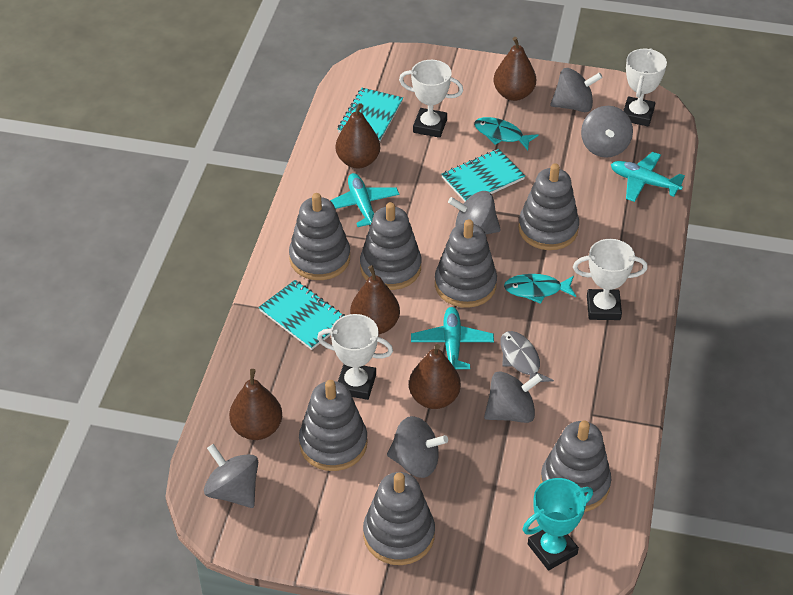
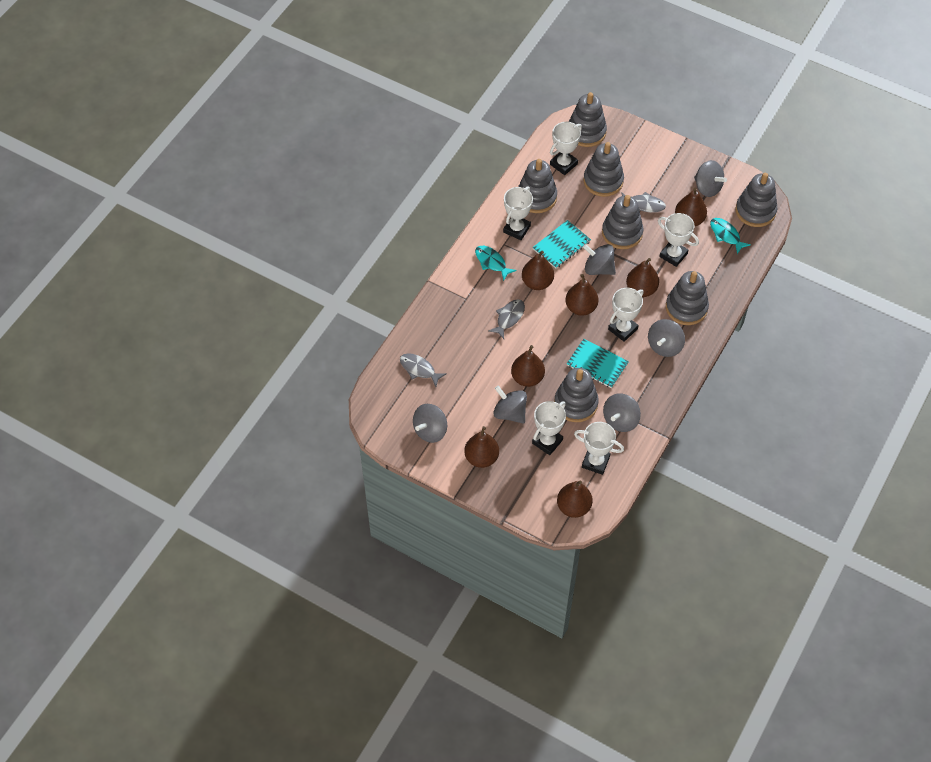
brown pear: [229,369,282,440] [336,103,380,168] [350,265,400,334] [409,344,461,409] [494,37,536,101] = 5 -> [465,426,499,468] [511,345,545,387] [522,251,554,290] [557,481,593,518] [566,274,598,316] [626,258,659,297] [675,188,707,227] = 7
grey fish: [500,331,554,382] = 1 -> [400,353,447,387] [488,299,525,339] [621,192,666,212] = 3
turquoise notebook: [259,280,345,350] [338,88,403,142] [441,149,525,202] = 3 -> [533,220,591,268] [567,339,629,388] = 2
turquoise plane: [330,173,399,227] [411,307,494,369] [611,152,685,202] = 3 -> none = 0
turquoise trophy: [523,478,593,570] = 1 -> none = 0
white trophy: [317,314,393,400] [399,60,463,138] [573,239,648,320] [623,48,667,127] = 4 -> [503,187,533,240] [532,401,566,455] [550,122,582,175] [574,422,624,475] [608,288,643,342] [658,213,699,267] = 6

